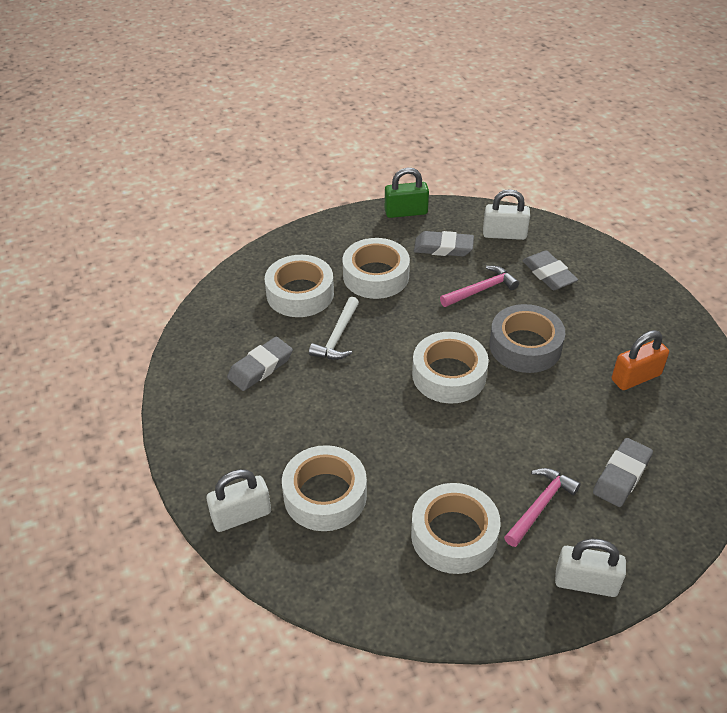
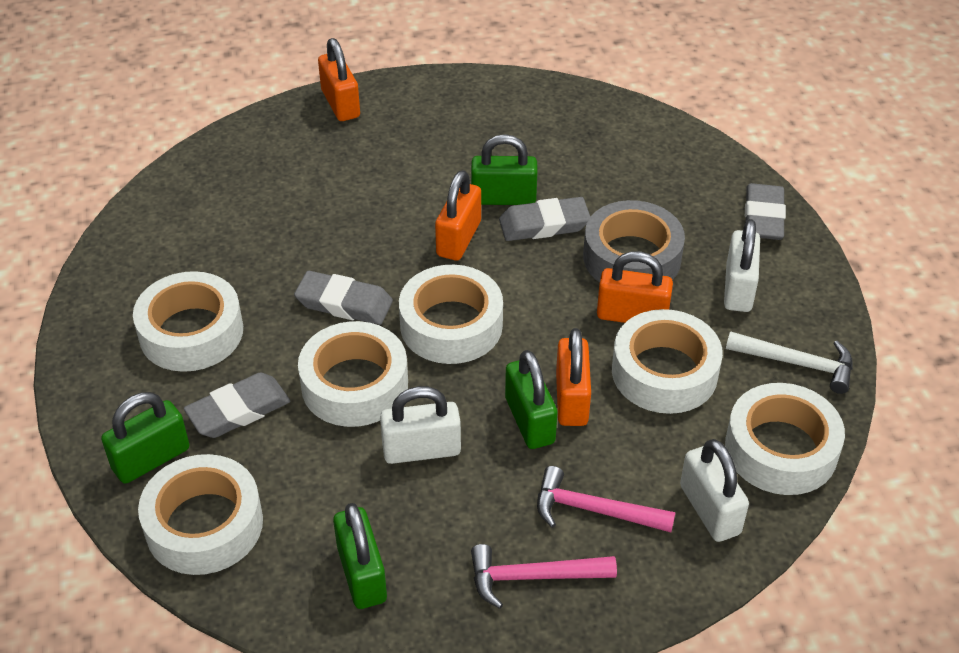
green padlock: [385,168,429,218] = 1 -> [101,392,190,484] [333,503,387,609] [471,134,537,205] [505,350,558,449] = 4
orange padlock: [612,330,669,390] = 1 -> [318,38,360,121] [435,170,481,261] [556,328,591,426] [597,251,673,323] = 4
white tape: [265,255,334,317] [282,445,367,531] [343,238,410,299] [411,483,501,574] [412,332,489,403] = 5 -> [133,271,243,372] [138,454,263,575] [298,321,408,427] [399,265,503,364] [612,309,723,414] [725,383,845,495] = 6

